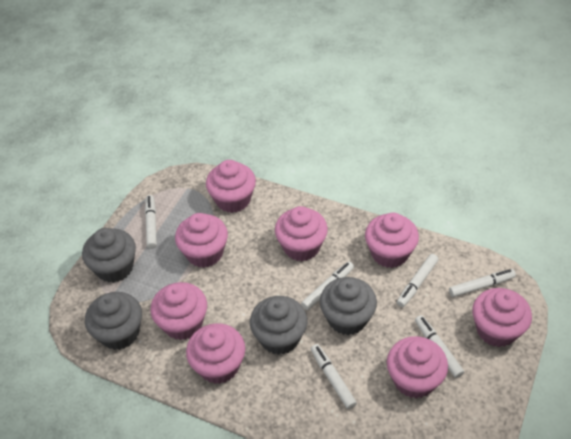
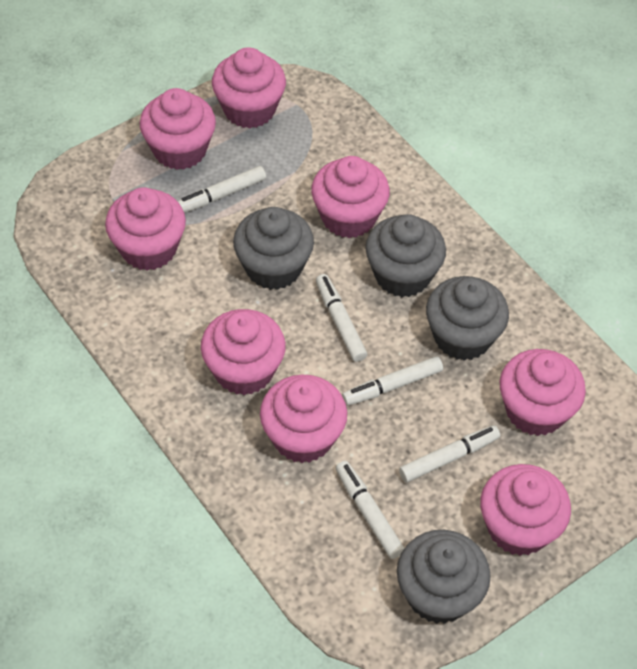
white marker: [145,195,157,249] [301,262,354,310] [311,344,357,409] [397,254,439,307] [415,315,464,378] [449,269,516,297] = 6 -> [177,166,266,213] [316,274,367,362] [336,461,405,559] [342,356,443,406] [399,425,500,483] = 5

